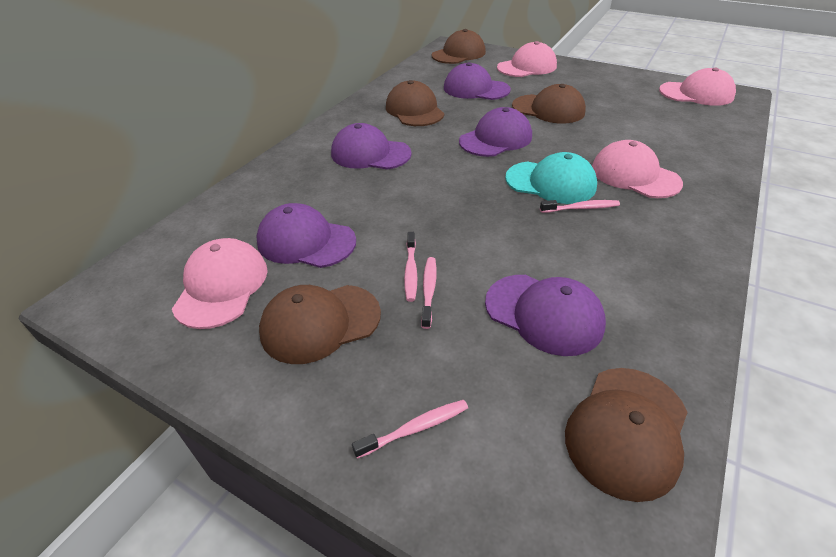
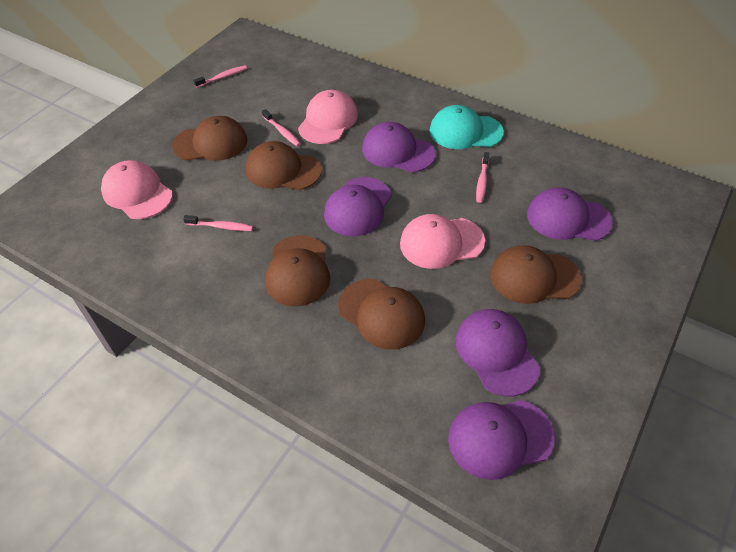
pink cap: [172,238,268,329] [497,41,557,77] [592,140,683,198] [659,67,736,106] = 4 -> [101,160,173,219] [298,90,358,144] [400,214,485,269] = 3

